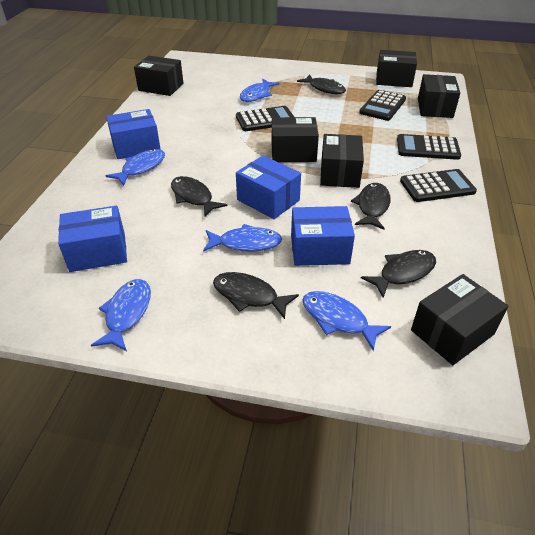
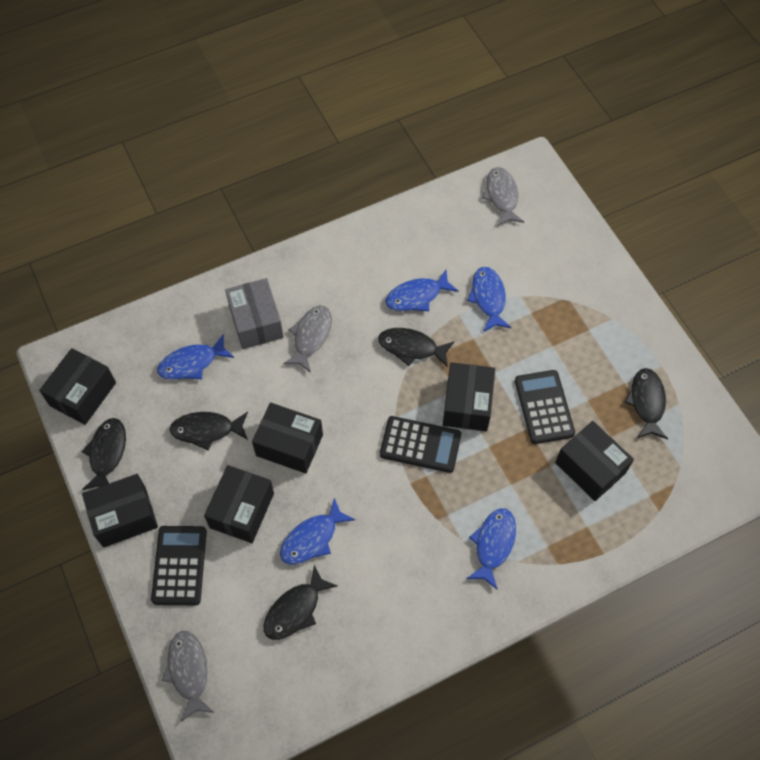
black calculator: [236,106,294,131] [359,90,406,121] [397,134,461,160] [400,169,477,202] = 4 -> [151,526,207,605] [380,416,461,473] [515,370,575,444] = 3
blue box: [58,206,127,272] [106,109,161,159] [236,155,301,219] [291,206,355,266] = 4 -> none = 0
grey box: none = 0 -> [225,278,284,349] = 1
grey fish: none = 0 -> [162,631,214,722] [283,306,332,373] [482,167,524,226] = 3

